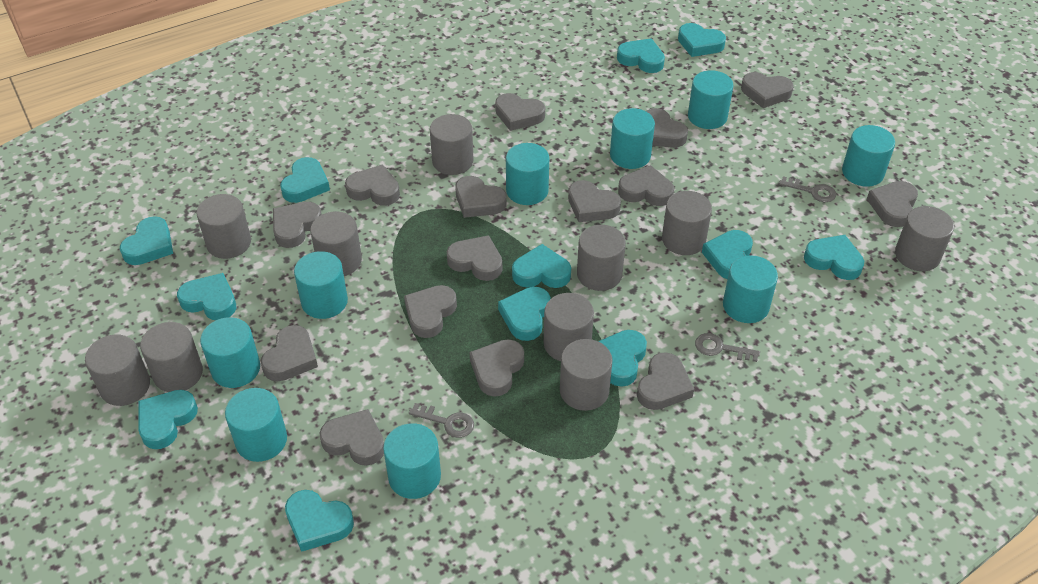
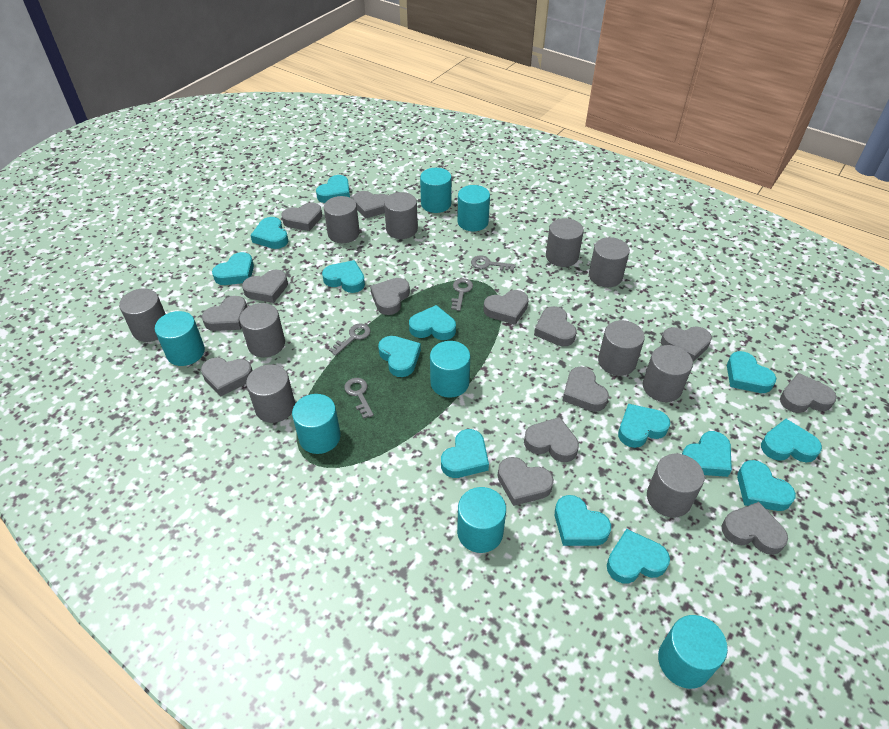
grey heart: [261,325,318,381] [273,202,322,248] [320,409,384,466] [345,164,400,206] [404,285,457,338] [447,235,502,281] [455,176,506,218] [470,339,524,397] [495,93,545,131] [568,180,621,222] [618,165,674,206] [637,352,694,410] [646,108,688,148] [741,72,794,108] [867,181,918,227] = 15 -> [201,357,253,396] [202,296,247,331] [242,269,288,303] [281,202,322,231] [353,191,388,219] [370,278,410,315] [483,290,528,325] [498,457,554,506] [524,417,579,462] [534,306,577,346] [562,367,609,412] [661,326,712,362] [722,502,788,555] [780,373,837,413] = 14
grey key: [409,403,474,438] [695,333,760,362] [779,176,836,202] = 3 -> [329,324,370,356] [344,378,374,419] [451,278,473,311] [471,255,516,271] = 4
turquoise cylinder: [200,317,260,388] [225,388,287,462] [294,251,348,319] [383,423,441,499] [506,143,549,205] [610,108,655,169] [688,70,733,129] [723,255,778,323] [842,125,895,187] = 9 -> [155,311,205,366] [292,394,341,454] [420,168,452,213] [430,341,470,398] [457,185,490,231] [457,487,506,553] [658,615,728,689] = 7
turquoise heart: [120,216,173,265] [138,390,198,449] [177,273,236,320] [280,157,330,203] [285,490,354,552] [498,287,550,341] [512,244,571,288] [598,330,647,387] [617,38,665,73] [678,23,726,57] [702,230,753,279] [804,235,864,280] = 12 -> [212,252,254,285] [250,217,288,249] [316,175,350,203] [322,260,365,293] [378,336,421,377] [409,305,456,340] [441,429,489,478] [555,495,611,546] [607,529,670,584] [618,404,670,448] [682,431,732,477] [727,351,776,393] [737,460,796,511] [761,419,822,462] = 14

